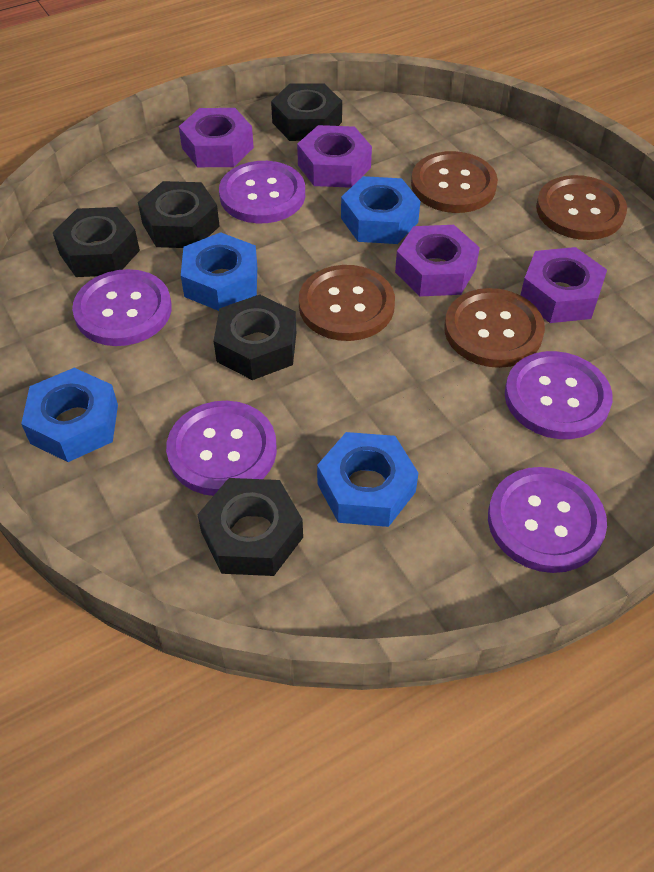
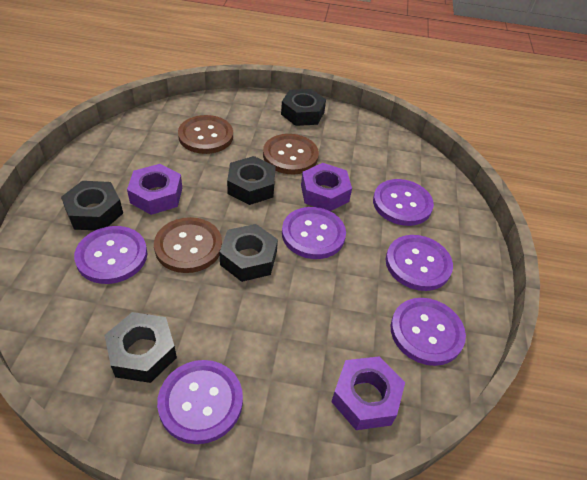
blue nut: [21,368,118,462] [181,232,257,311] [317,432,418,527] [341,176,420,244] = 4 -> none = 0
brown button: [299,265,395,341] [411,151,498,213] [444,288,545,368] [536,175,627,240] = 4 -> [154,217,222,273] [178,115,233,154] [263,134,319,174] = 3
purple button: [72,269,172,346] [166,401,277,496] [219,161,305,223] [488,467,607,573] [505,351,613,439] = 5 -> [74,226,147,284] [157,360,243,444] [282,207,346,259] [373,179,434,226] [386,235,453,291] [391,298,466,366] = 6
purple nut: [179,108,254,167] [297,125,372,188] [395,225,480,296] [521,247,607,323] = 4 -> [127,164,182,215] [301,163,352,211] [331,356,405,430] = 3

